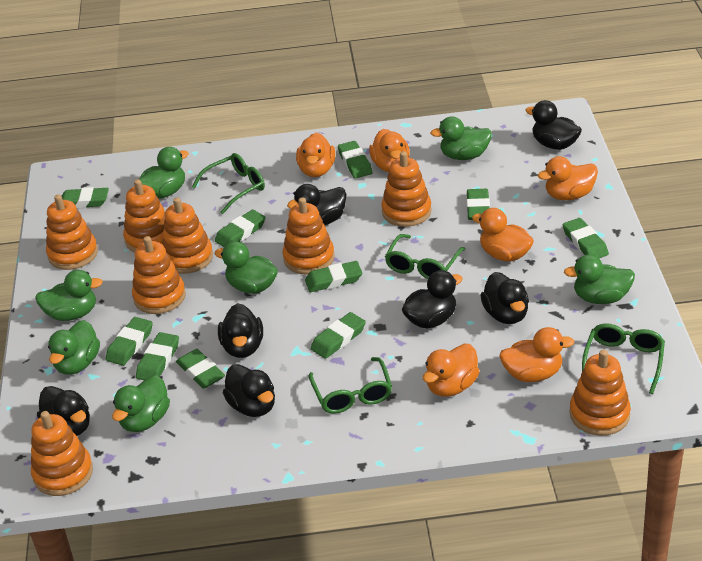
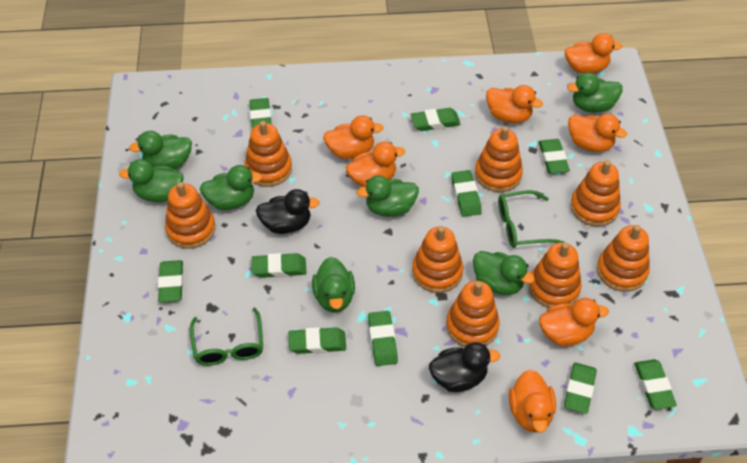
black duck: [37,386,90,436] [218,303,263,358] [223,364,275,417] [287,184,347,225] [402,270,463,329] [480,272,529,324] [525,100,582,150] = 7 -> [255,189,320,234] [429,342,500,392] = 2
green glasses: [192,153,265,214] [309,357,392,414] [385,234,465,279] [582,323,665,394] = 4 -> [190,308,263,366] [498,190,564,248] = 2
orange duck: [296,132,335,177] [369,129,410,172] [423,344,480,397] [472,208,534,262] [499,327,574,382] [538,156,598,200] = 6 -> [323,115,384,159] [346,141,405,187] [486,85,543,123] [509,370,556,433] [539,298,609,346] [565,33,623,74] [568,114,627,152] = 7

